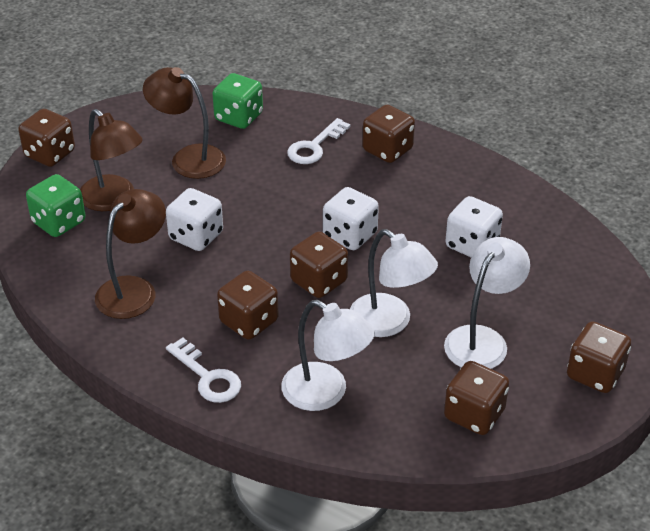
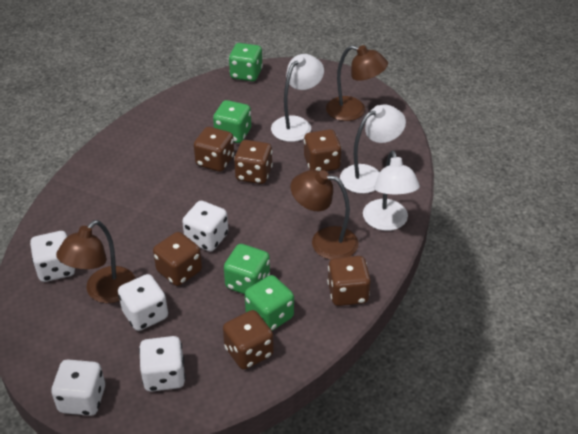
green dice: [26,174,86,237] [212,73,263,129] = 2 -> [213,100,251,143] [224,244,270,294] [229,43,263,81] [245,275,294,331] = 4
white dice: [166,188,223,251] [323,187,379,250] [446,196,503,257] = 3 -> [30,231,75,282] [51,359,105,416] [118,274,168,331] [139,336,185,392] [182,201,228,252] = 5
white key: [166,337,241,403] [287,118,351,164] = 2 -> none = 0

